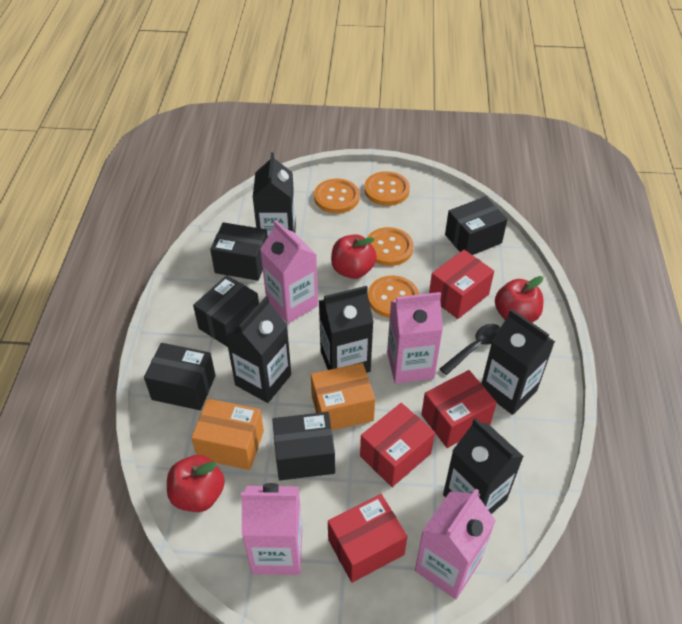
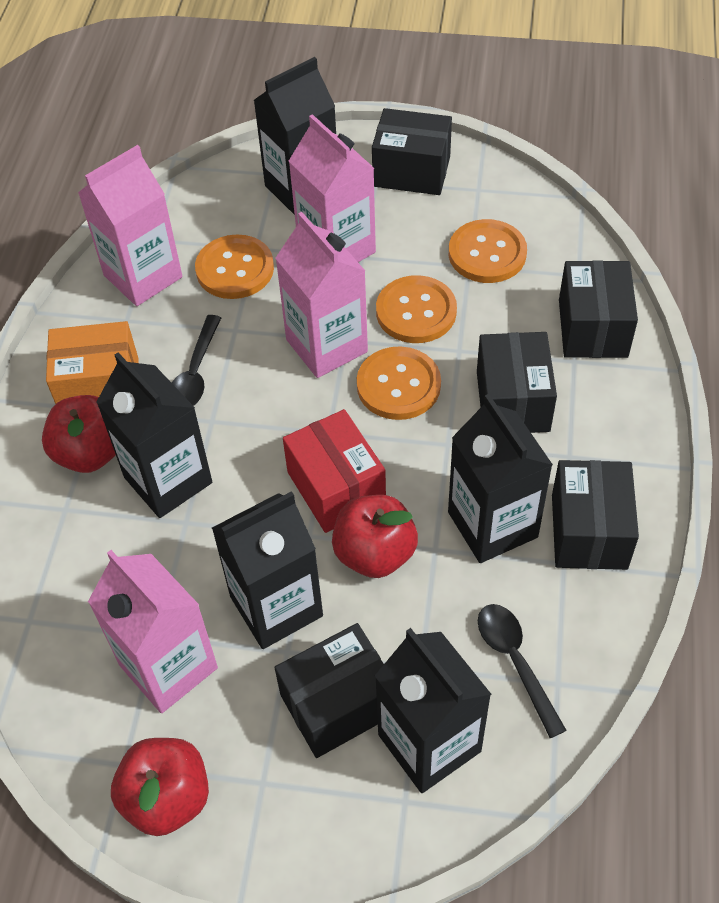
black spoon: [440,324,501,375] = 1 -> [172,315,221,406] [478,604,567,738] = 2
orange box: [191,399,264,470] [311,363,375,430] = 2 -> [46,321,139,404] = 1
red box: [328,494,407,583] [360,403,435,487] [421,370,497,448] [429,250,494,319] = 4 -> [283,409,386,533] = 1

